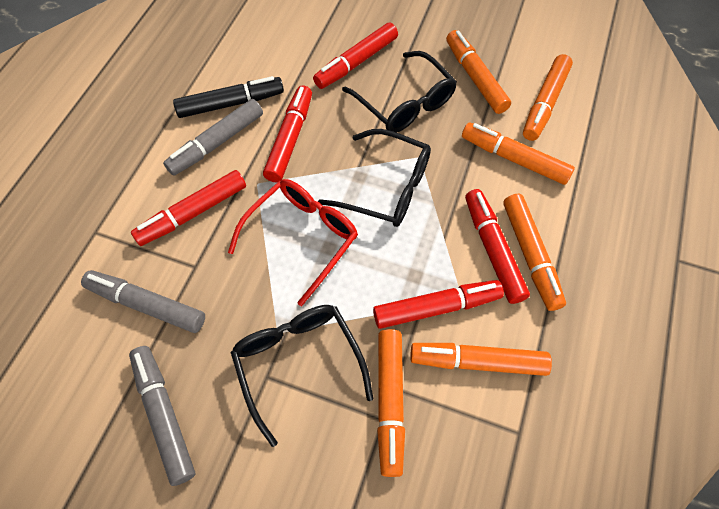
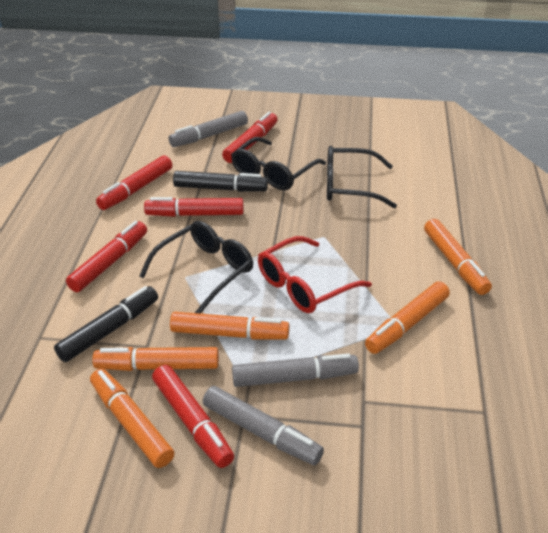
black marker: [173,76,284,118] = 1 -> [54,286,158,362] [173,171,268,192] = 2
orange marker: [377,329,405,477] [410,343,552,376] [446,30,511,114] [462,122,575,185] [503,194,566,311] [523,54,573,141] = 6 -> [90,369,174,468] [92,347,219,371] [170,312,289,340] [365,281,450,354] [424,219,492,295] = 5

